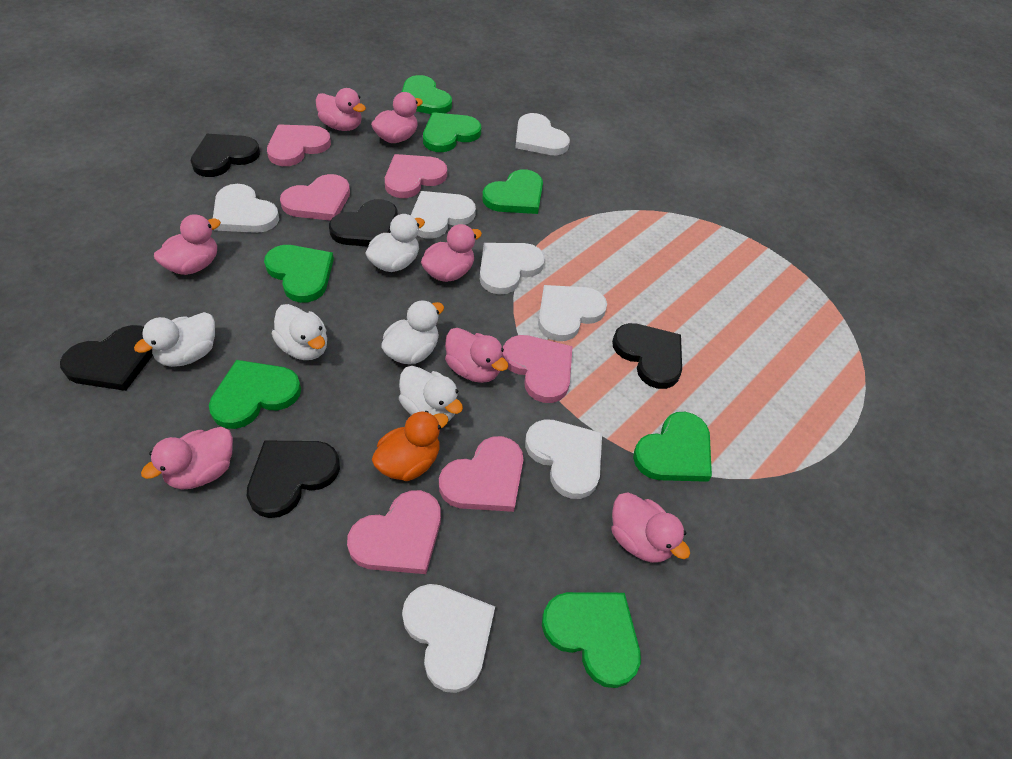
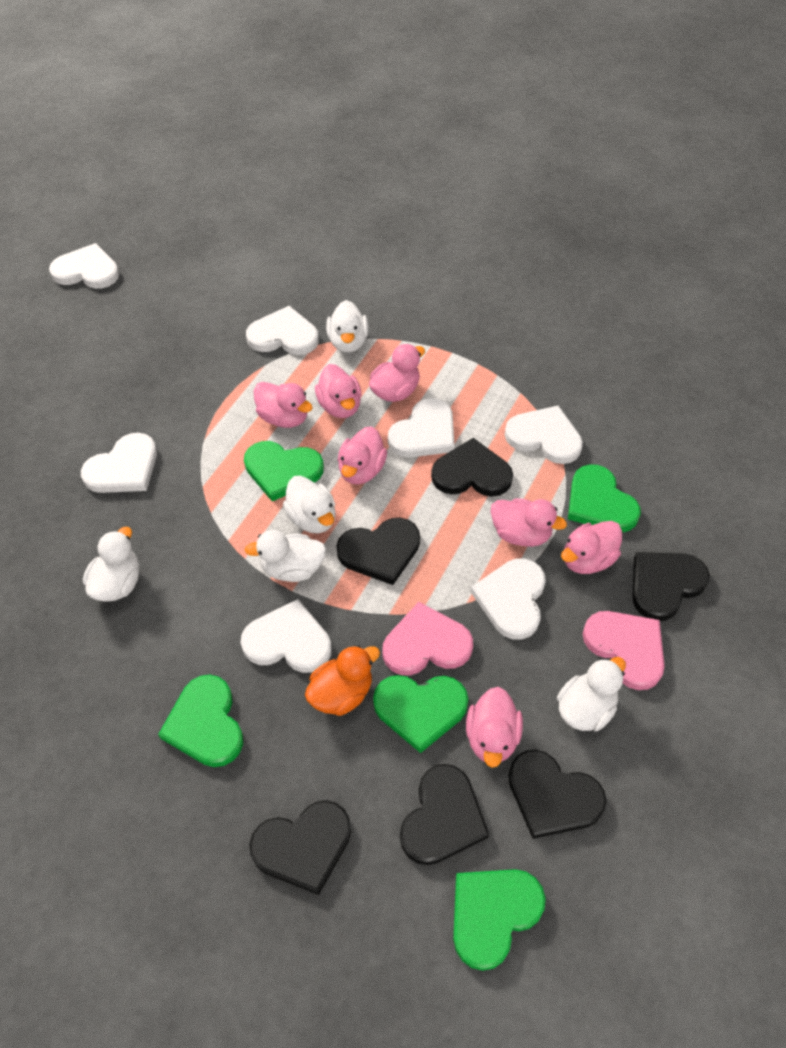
black heart: [60,325,153,391] [191,134,260,177] [247,441,340,518] [329,199,398,247] [612,323,682,389] = 5 -> [249,800,351,895] [336,518,420,585] [400,764,489,865] [431,438,513,497] [508,750,607,839] [632,552,710,621] = 6
green heart: [209,360,301,429] [264,245,334,303] [402,75,452,114] [423,112,481,152] [482,169,543,214] [542,592,641,688] [633,412,712,482] = 7 -> [158,675,243,767] [244,441,324,501] [373,675,469,753] [453,869,546,971] [568,464,641,533] = 5
pink heart: [267,124,331,166] [280,174,350,221] [347,490,441,574] [385,154,447,198] [439,436,523,512] [502,335,573,403] = 6 -> [382,602,473,676] [583,611,665,690] = 2

